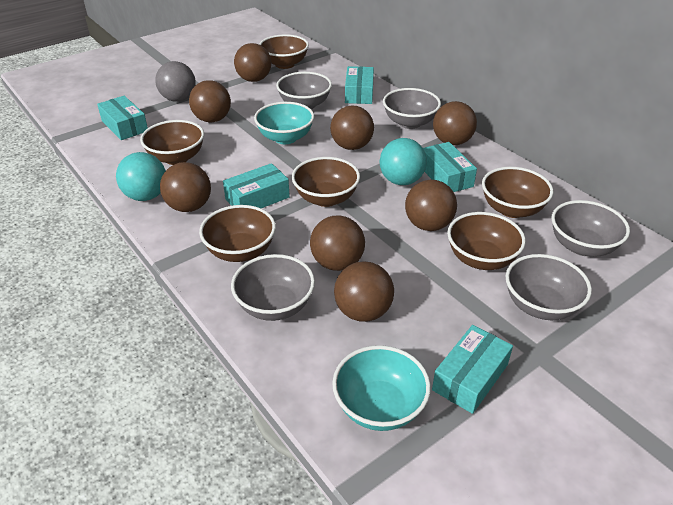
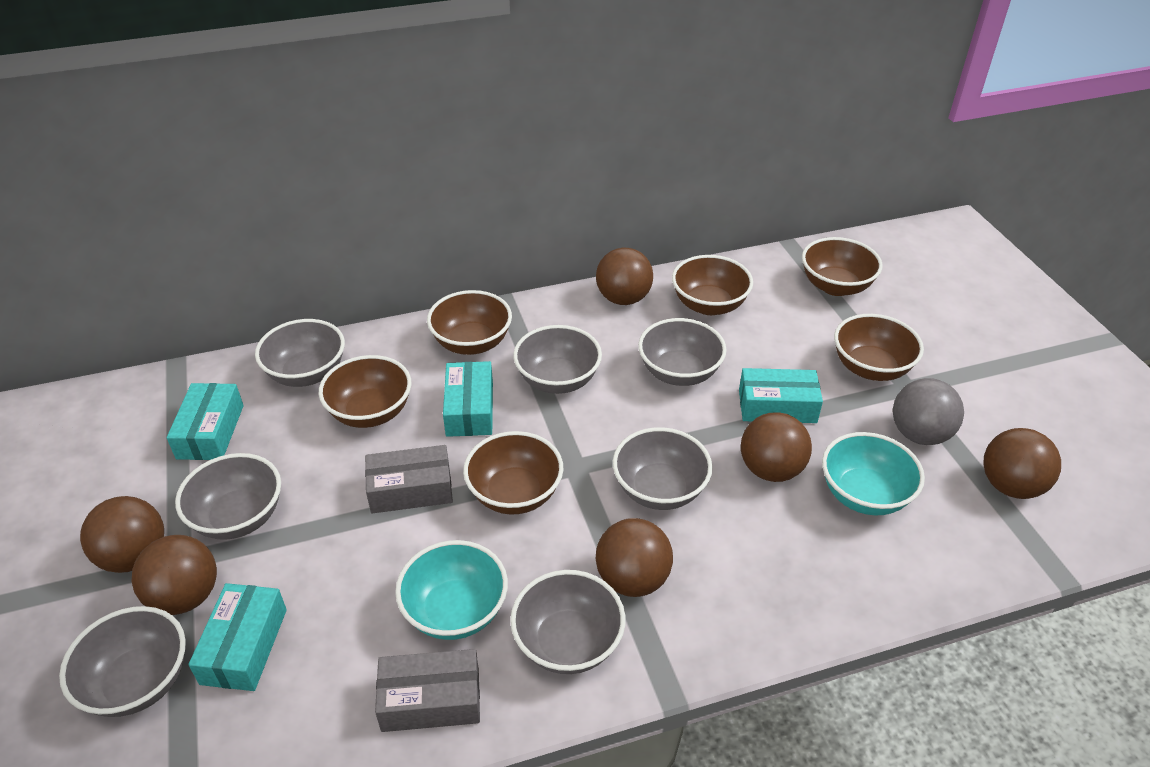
brown ball: [160,162,211,212] [189,80,231,122] [234,43,271,82] [310,216,365,271] [330,105,374,150] [334,261,394,322] [405,180,457,231] [433,101,477,145] = 8 -> [80,496,164,573] [131,535,217,615] [596,248,653,305] [596,518,673,597] [741,412,812,482] [983,428,1061,499] = 6
grey bowl: [231,254,315,321] [276,72,332,109] [383,88,441,129] [506,254,592,320] [551,200,630,257] = 5 -> [59,606,186,717] [175,453,281,540] [255,319,345,387] [510,570,626,674] [513,325,602,394] [613,427,713,510] [638,318,727,386] = 7
grey box: none = 0 -> [365,445,453,514] [375,649,480,732] = 2
turquoise ball: [116,152,166,201] [380,138,427,185] = 2 -> none = 0
turquoise box: [97,96,148,140] [223,163,290,208] [345,66,374,104] [423,142,477,192] [432,325,513,414] = 5 -> [167,383,244,460] [188,583,287,691] [443,361,493,437] [739,368,823,423] = 4

